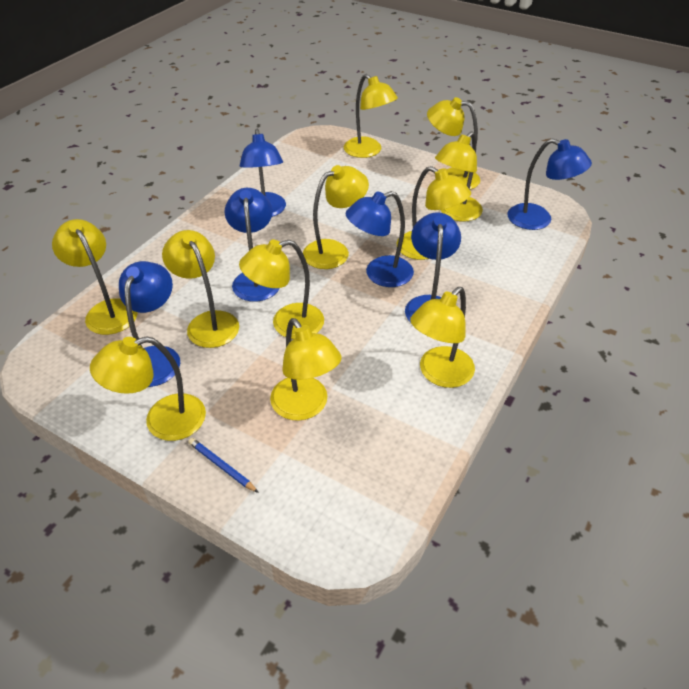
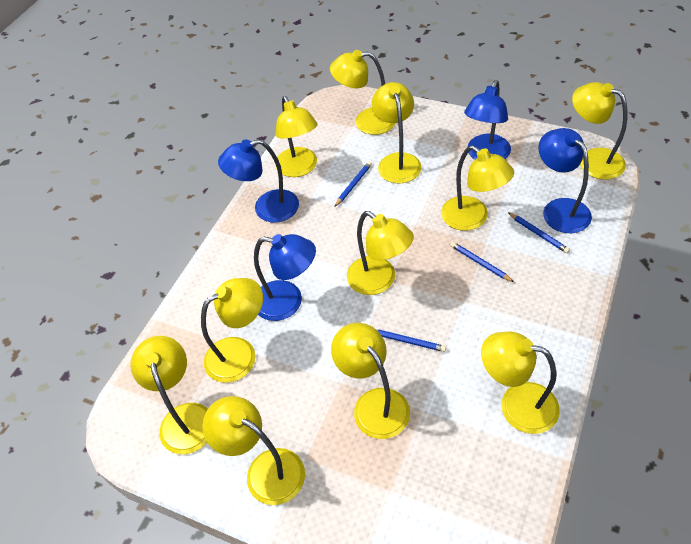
blue lamp: [119,261,180,387] [224,188,279,302] [240,129,286,217] [345,191,414,287] [405,212,461,322] [507,138,592,230] = 6 -> [218,139,299,223] [254,234,316,321] [464,80,511,160] [538,128,592,233] = 4
blue pencil: [188,438,259,493] = 1 -> [334,161,372,207] [376,329,446,352] [450,242,514,282] [509,213,570,253] = 4

